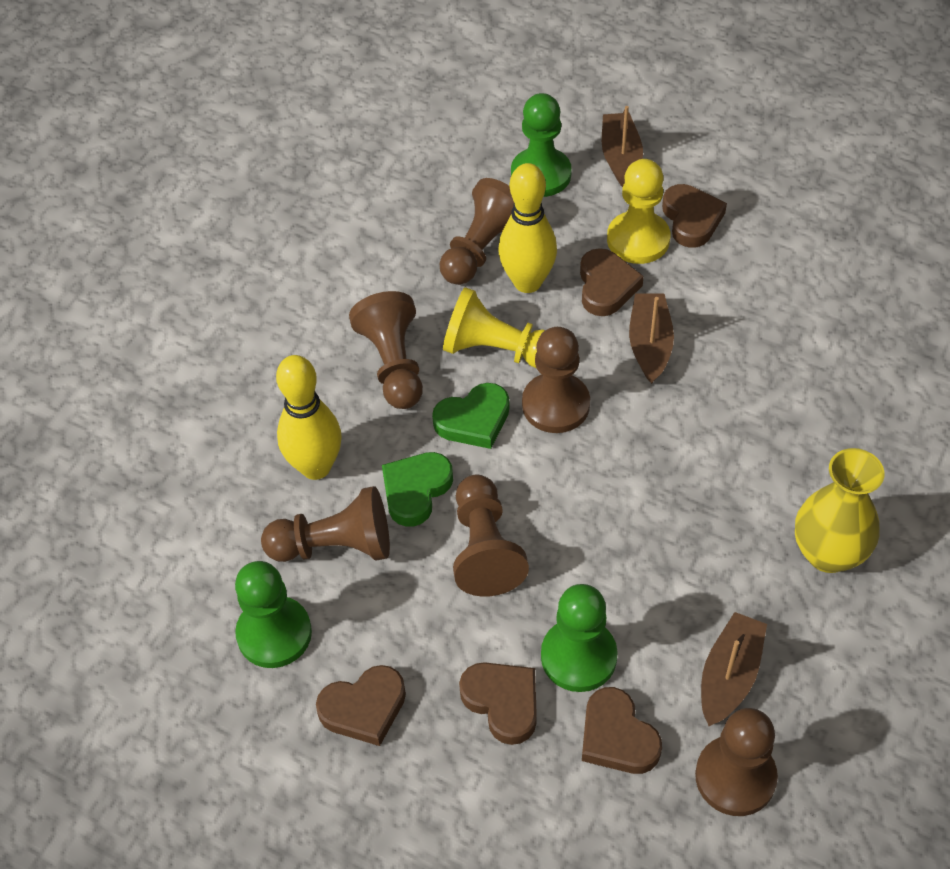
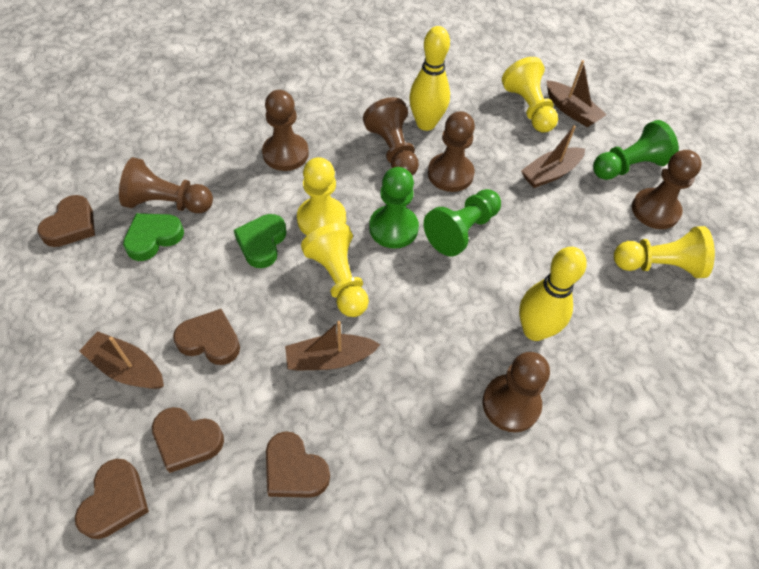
brown boat: [602,106,643,187] [629,293,674,384] [701,612,767,726] = 3 -> [79,331,164,389] [285,321,381,371] [521,125,585,188] [546,60,607,127] = 4
yellow pawn: [443,287,545,369] [607,159,670,264] = 2 -> [297,157,346,235] [301,223,369,317] [502,57,558,133] [614,226,715,278] = 4
yellow vase: [795,448,884,573] = 1 -> none = 0

